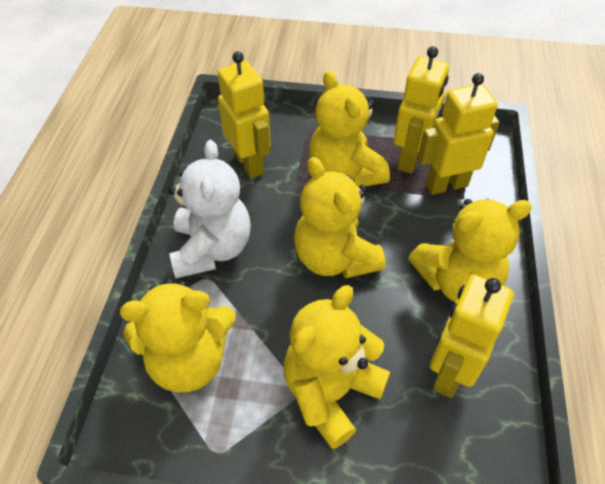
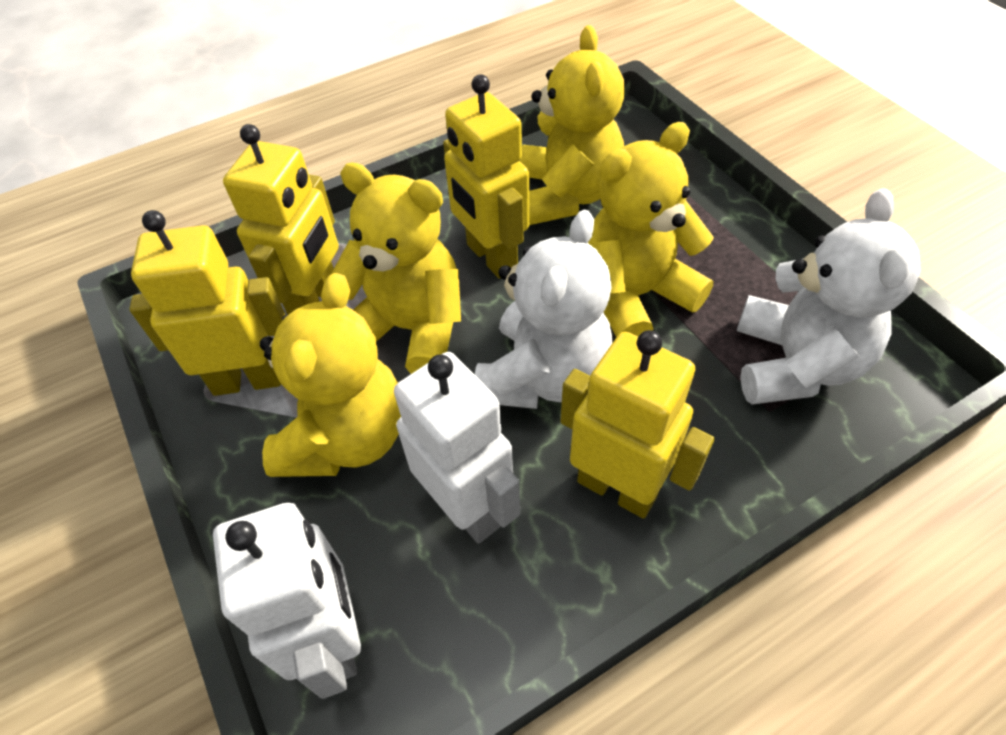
white robot: none = 0 -> [213,503,361,699] [394,352,520,544] = 2
white teddy bear: [168,140,251,278] = 1 -> [475,210,612,409] [737,188,921,405] = 2
yellow teddy bear: [120,279,236,392] [284,285,390,449] [294,157,386,279] [309,70,390,187] [408,199,532,302] = 5 -> [260,273,401,477] [331,163,461,374] [519,25,625,225] [588,122,714,337] = 4

